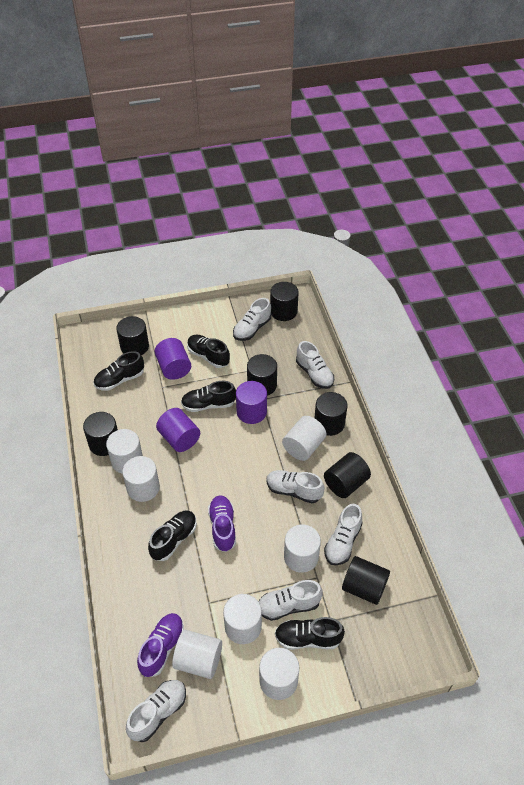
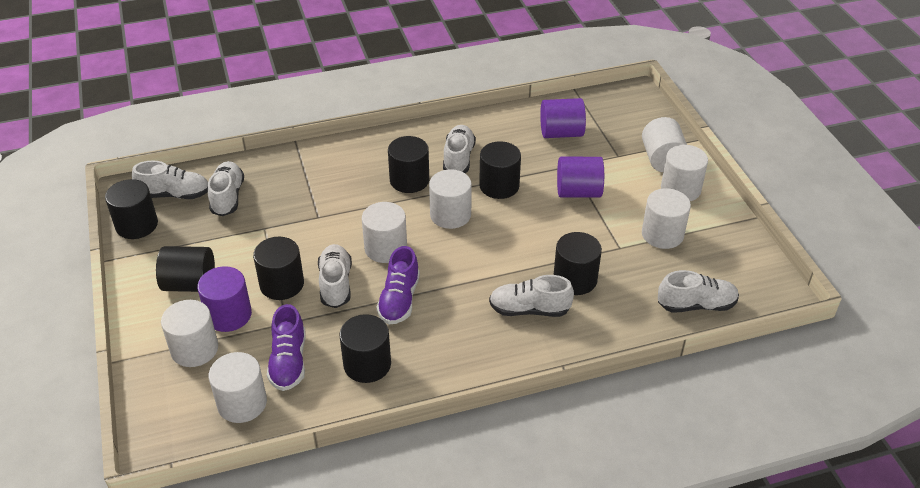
black shoe: [94,351,144,391] [148,510,197,561] [181,381,236,412] [187,335,230,368] [275,617,345,650] = 5 -> none = 0

